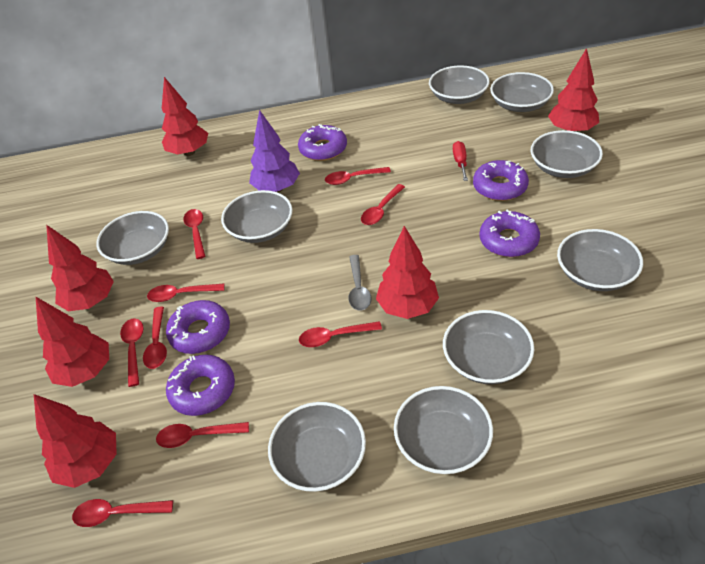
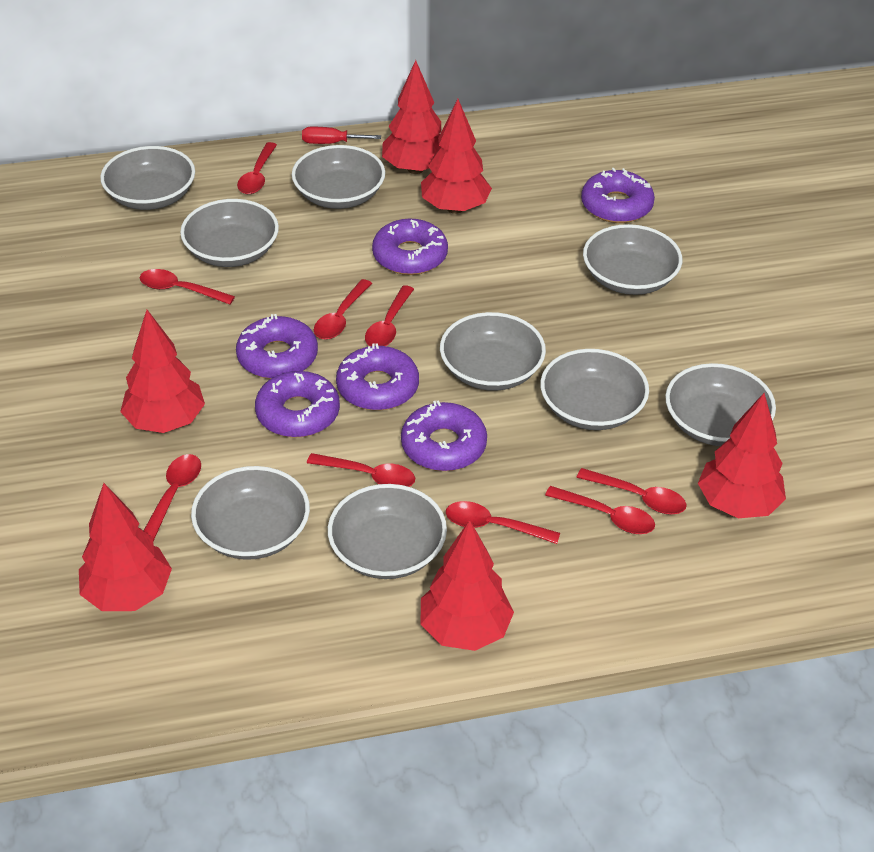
grey spoon: [348,255,372,310] = 1 -> none = 0
purple donut: [166,300,230,354] [166,355,235,416] [298,124,347,161] [473,160,529,201] [479,209,540,257] = 5 -> [236,314,318,379] [255,371,340,438] [336,343,419,410] [372,219,448,275] [401,400,487,471] [581,168,655,223] = 6
purple tree: [249,110,300,193] = 1 -> none = 0

